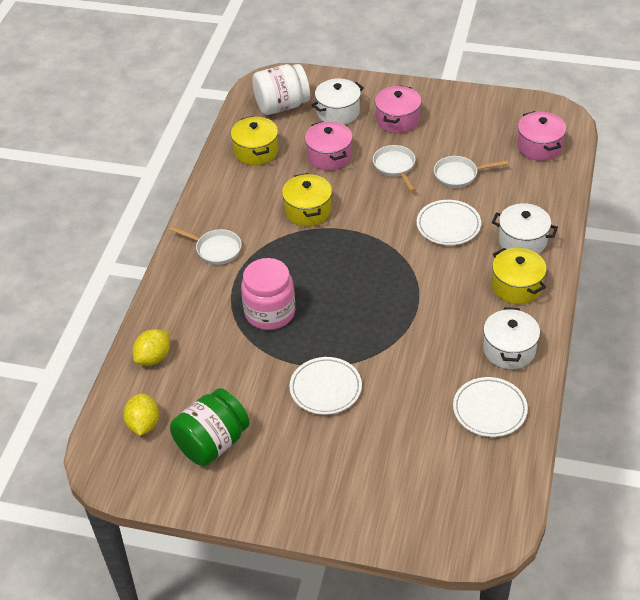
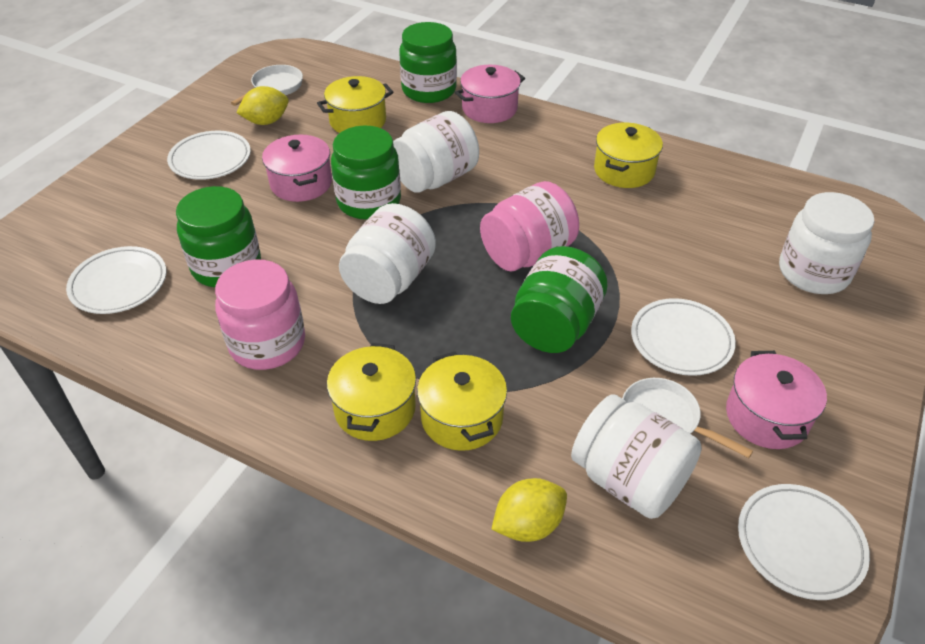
green jar: [170,388,250,466] = 1 -> [176,186,261,287] [331,126,401,220] [399,22,457,103] [511,246,608,353] = 4
pink jar: [241,258,295,330] = 1 -> [215,259,305,370] [480,181,579,272] = 2
white jar: [252,64,310,115] = 1 -> [339,203,436,304] [393,111,479,193] [571,395,702,519] [779,192,874,294] = 4
white pan: [169,226,242,265] [373,145,416,192] [434,156,508,188] = 3 -> [231,65,303,106] [622,378,753,458] = 2
white plate: [289,357,362,415] [417,200,481,245] [453,377,528,437] = 3 -> [66,246,166,314] [167,131,251,180] [631,298,736,376] [738,484,870,600] = 4
white pot: [312,79,364,125] [483,307,540,369] [492,203,558,254] = 3 -> none = 0
yellow pot: [231,116,278,165] [282,173,332,226] [492,248,547,304] = 3 -> [317,76,393,133] [327,343,416,441] [417,352,507,451] [594,123,663,188] = 4

